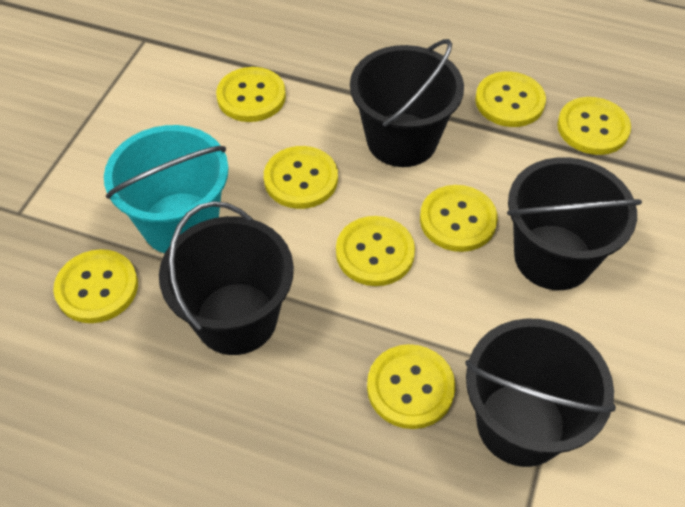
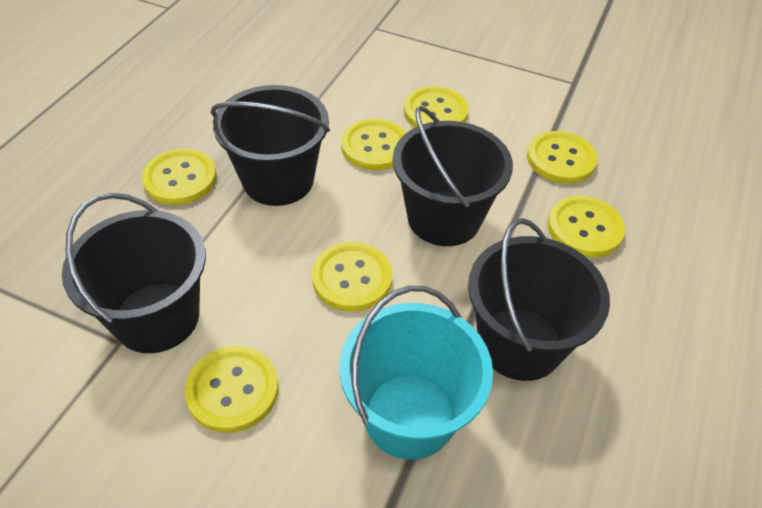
yellow button: [53,249,138,323] [216,67,286,122] [264,146,338,209] [336,216,415,286] [367,344,455,429] [420,185,498,252] [475,71,546,127] [557,97,631,155] = 8 -> [142,148,217,205] [185,346,279,433] [312,242,393,312] [341,119,406,170] [404,86,469,128] [527,131,598,184] [548,196,625,257] = 7

